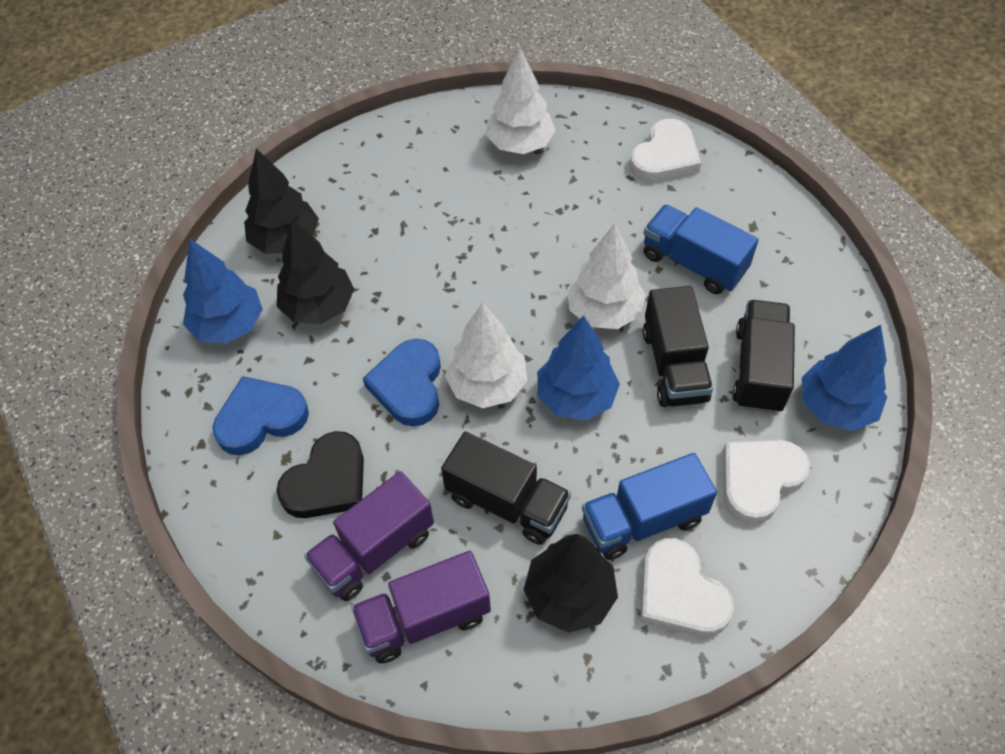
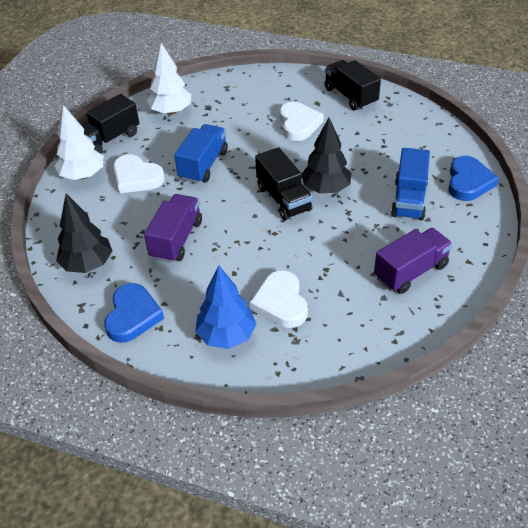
black heart: [276,431,364,518] = 1 -> none = 0
black tree: [244,148,319,254] [277,219,354,324] [524,534,618,633] = 3 -> [56,194,112,273] [302,118,352,193] = 2
blue tree: [183,239,263,344] [537,315,620,420] [802,325,887,431] = 3 -> [195,265,256,349] = 1
white tree: [445,303,527,408] [486,48,556,154] [567,223,646,329] = 3 -> [55,105,104,180] [147,43,191,115] = 2

